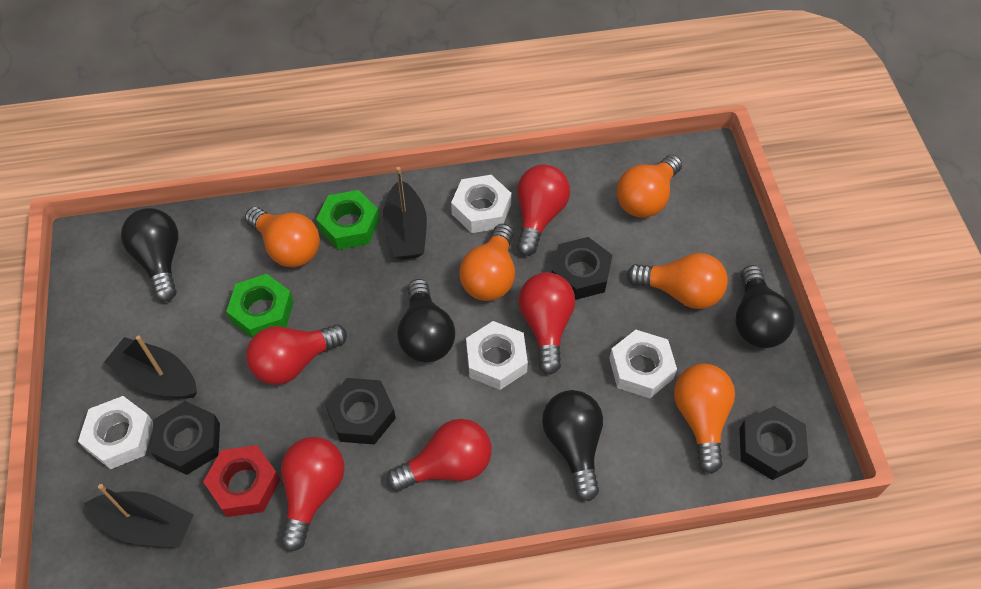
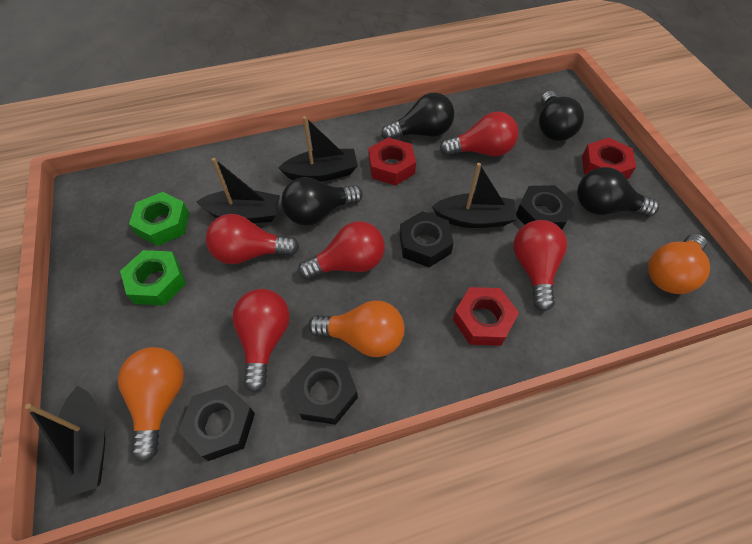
black boat: [84,484,194,548] [104,336,197,399] [383,167,427,259] = 3 -> [25,386,105,500] [196,158,280,223] [279,116,358,182] [432,163,517,228] = 4
orange light bulb: [245,207,320,267] [459,224,515,301] [617,155,682,218] [627,253,728,309] [674,364,735,474] = 5 -> [118,347,184,462] [308,300,405,357] [648,234,710,294] = 3
red nut: [203,445,280,517] = 1 -> [368,137,416,186] [453,287,519,346] [582,138,636,179] = 3
white nut: [78,396,153,469] [451,175,511,233] [466,321,528,390] [609,330,677,398] = 4 -> none = 0

